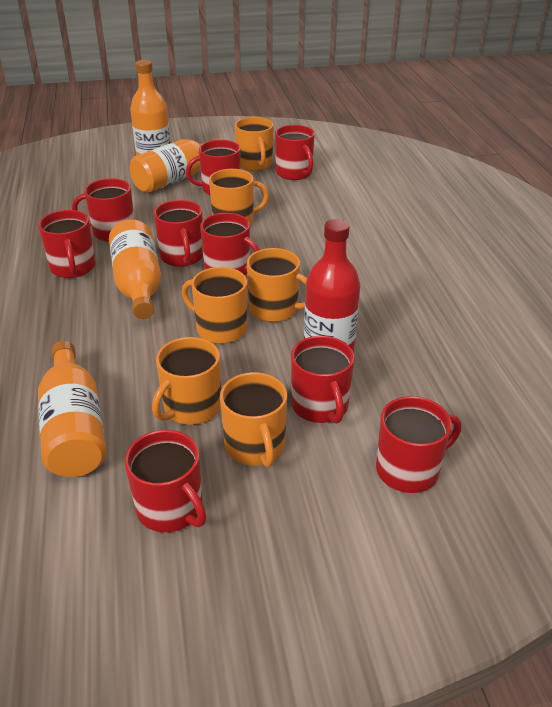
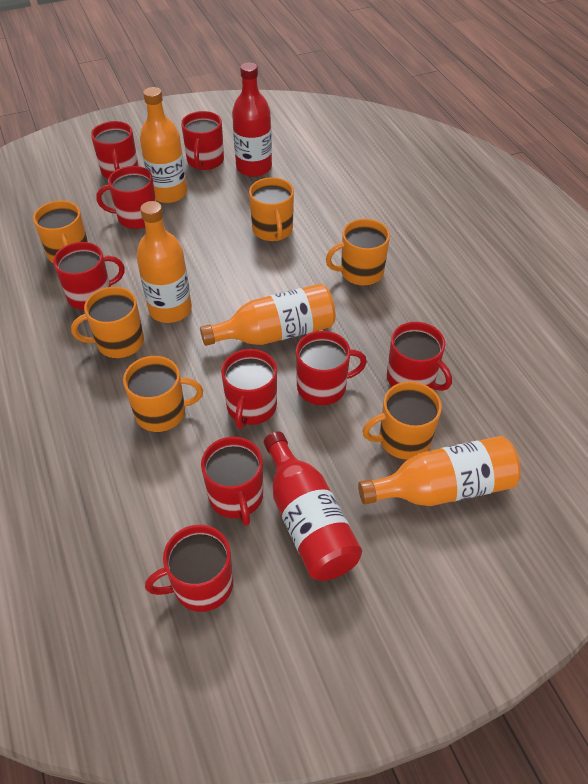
red bottle: [304,219,361,353] = 1 -> [232,62,272,177] [264,431,362,581] = 2

